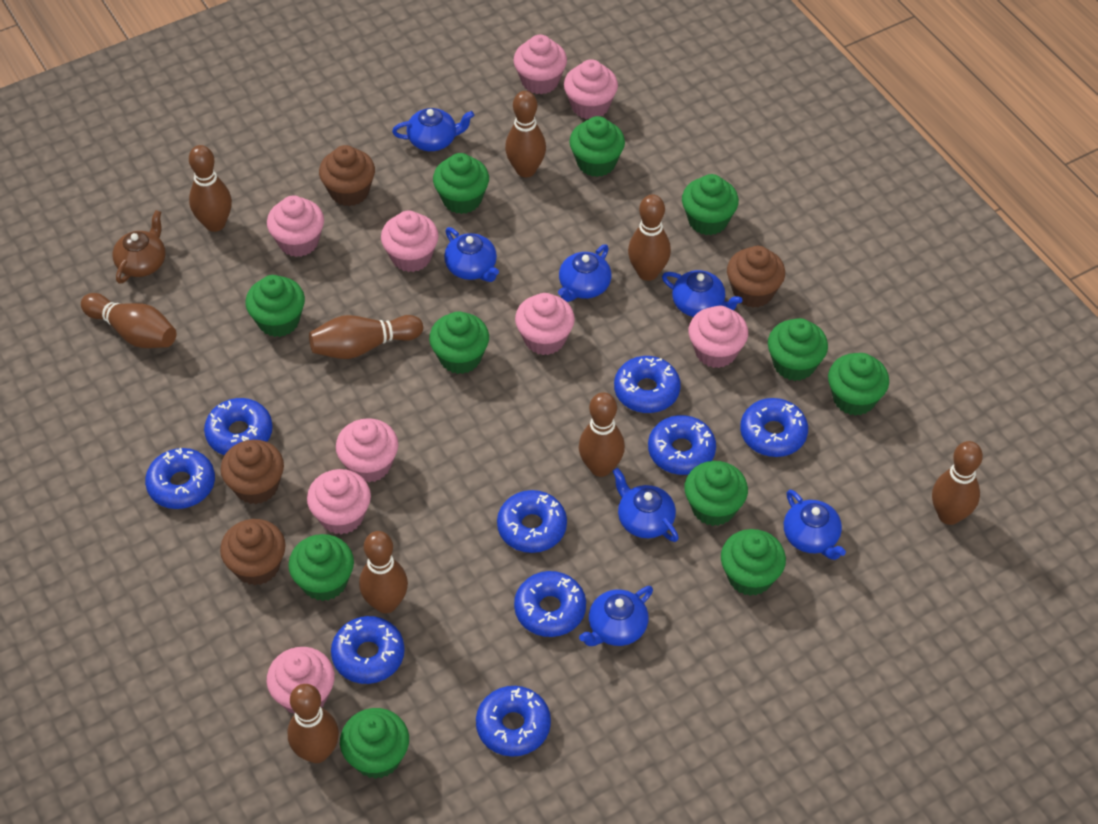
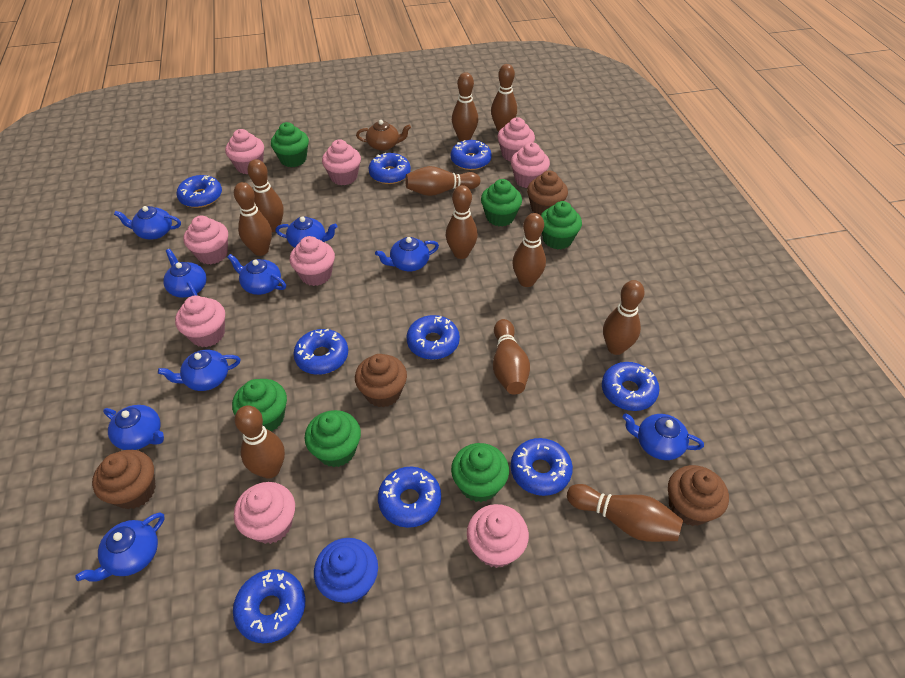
blue cupcake: none = 0 -> [314,538,378,604] = 1
blue teapot: [392,108,474,151] [444,227,499,282] [558,244,611,302] [579,586,653,646] [613,468,679,542] [662,270,742,317] [784,490,846,560] = 7 -> [75,513,164,582] [103,405,164,450] [114,206,181,239] [158,350,240,391] [163,249,207,298] [227,254,286,295] [275,216,338,248] [375,237,439,271] [623,413,704,460] = 9
brown bowling pin: [81,293,176,348] [189,145,232,232] [287,684,339,763] [309,315,423,359] [359,531,408,613] [505,91,546,178] [579,392,625,477] [628,194,671,281] [932,441,983,525] = 9 -> [234,182,272,256] [234,406,285,479] [247,159,284,232] [405,166,480,196] [446,185,478,259] [452,72,478,141] [491,64,517,132] [493,319,530,395] [512,213,546,287] [567,484,683,542] [603,280,645,355] = 11
green cupcake: [245,275,305,337] [288,534,354,601] [340,708,409,779] [429,311,489,374] [433,153,489,214] [569,116,625,177] [682,174,739,235] [684,461,748,526] [721,529,786,596] [768,318,828,381] [828,353,889,416] = 11 -> [232,379,287,431] [271,122,309,167] [305,410,361,467] [451,443,509,502] [481,179,522,227] [541,201,582,250] = 6

